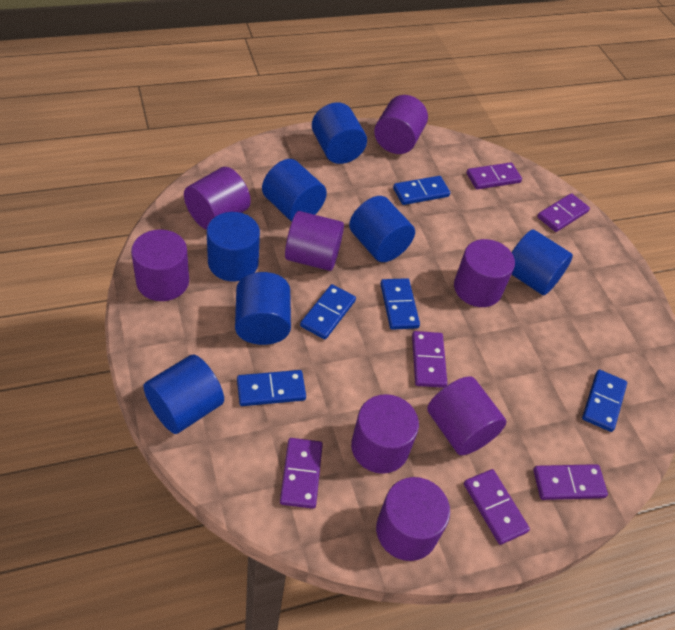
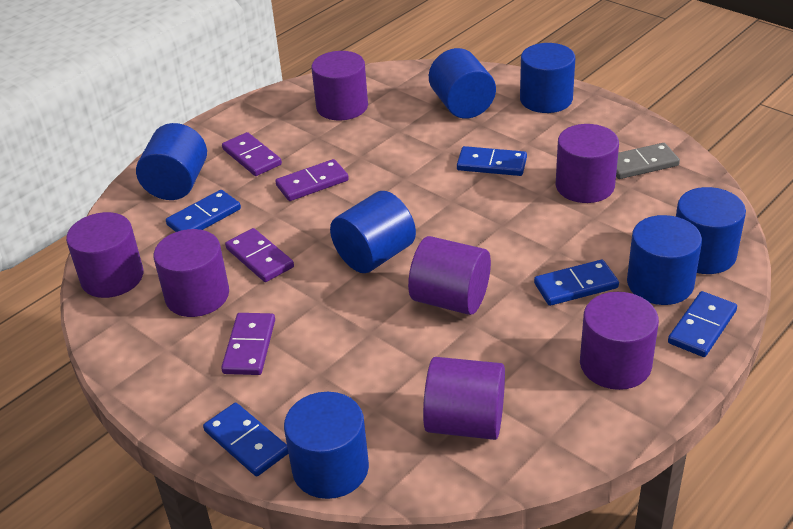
grey domino: none = 0 -> [616,143,680,179] = 1
purple cylinder: [131,229,189,301] [184,167,251,230] [285,211,344,271] [351,394,419,474] [374,95,428,154] [376,477,450,561] [427,376,506,455] [454,239,515,307] = 8 -> [66,212,143,298] [154,229,229,317] [311,51,368,121] [408,236,491,315] [423,357,505,440] [556,124,619,203] [580,292,659,390] = 7
purple domino: [280,438,323,509] [412,331,448,388] [464,469,530,545] [467,162,522,190] [533,464,608,500] [537,193,590,232] = 6 -> [221,313,275,375] [222,132,282,176] [225,228,294,282] [275,159,349,201] = 4

